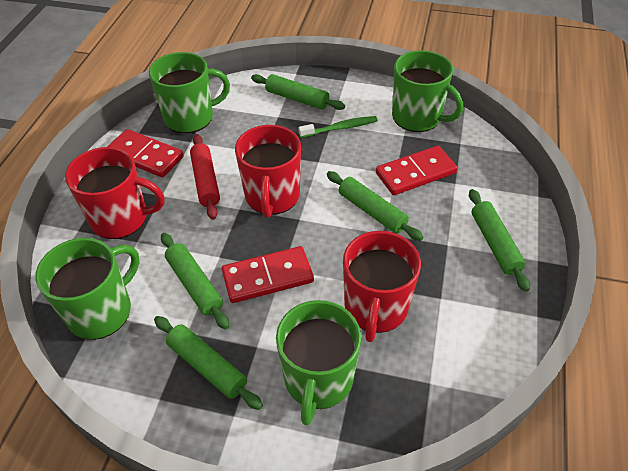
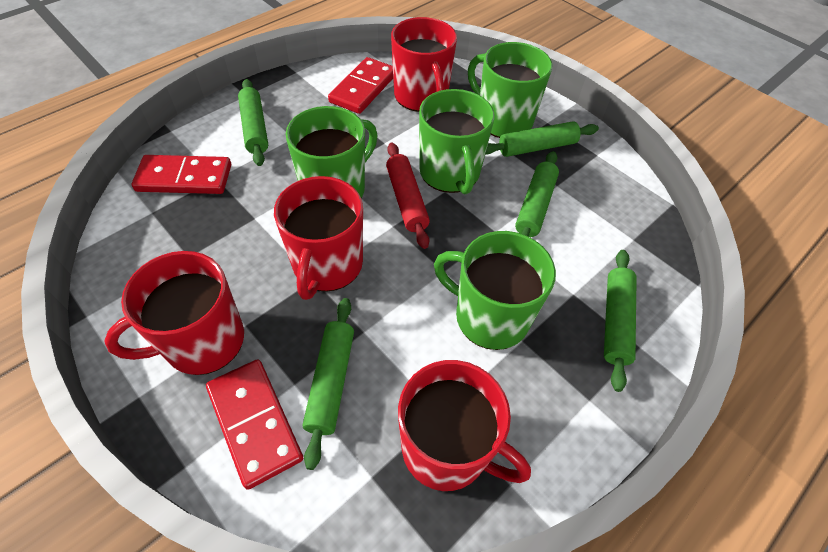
green toothbrush: [298,116,378,138] = 1 -> none = 0
red mug: [65,147,164,239] [235,125,301,218] [343,231,421,342] = 3 -> [104,251,244,375] [274,176,363,300] [391,17,457,112] [398,360,531,491] = 4

